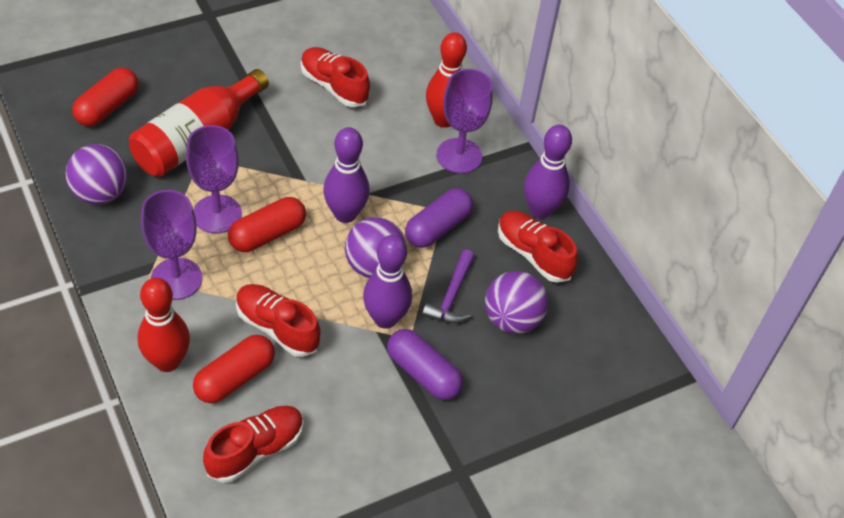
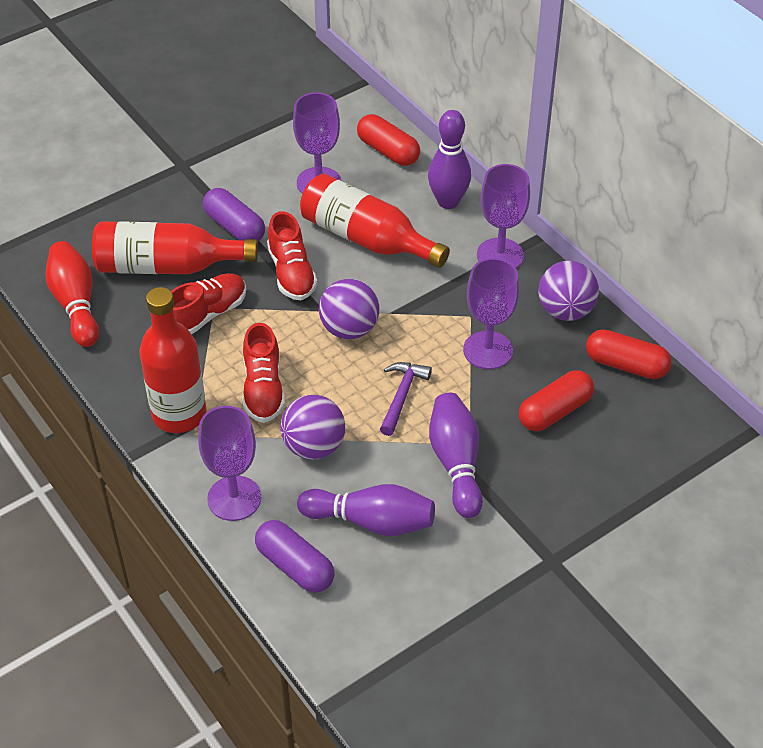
purple goblet: [141,190,202,300] [186,125,242,234] [437,69,493,174] = 3 -> [198,406,261,521] [293,92,341,194] [463,258,519,369] [477,164,530,268] = 4
red bottle: [129,69,269,177] = 1 -> [92,221,258,275] [139,287,206,433] [300,174,450,268] = 3
red bowling pin: [137,278,190,372] [426,32,467,128] = 2 -> [45,241,99,347] = 1
red shoe: [203,406,304,483] [236,284,321,357] [301,47,370,107] [498,211,578,283] = 4 -> [171,273,246,334] [243,323,285,423] [267,211,317,300] = 3

